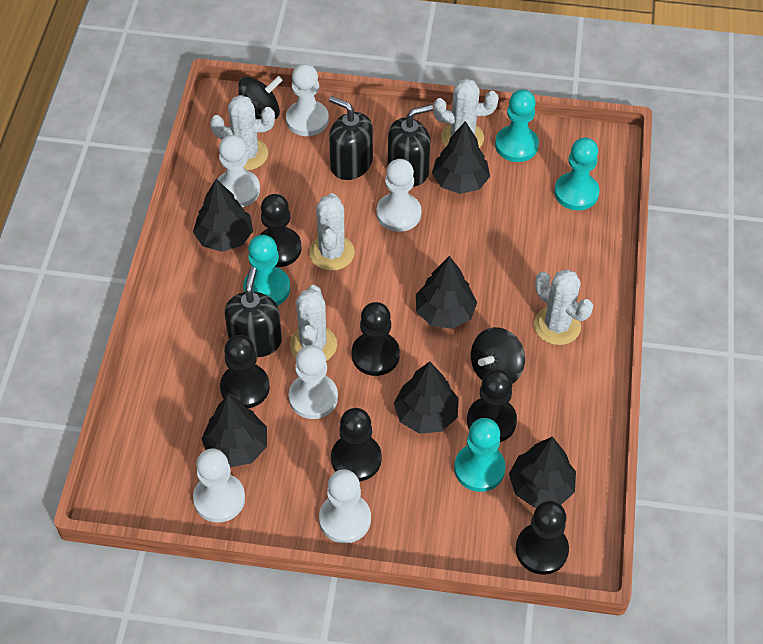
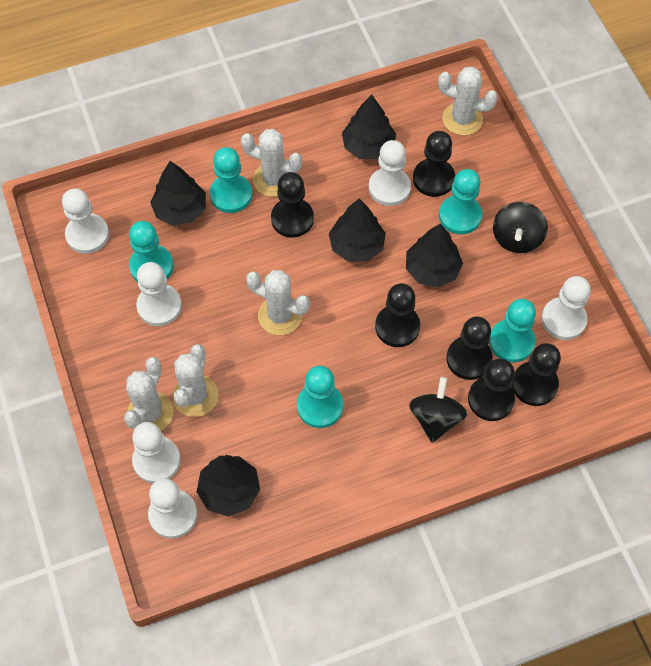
black soap dispenser: [225,267,282,357] [329,96,373,180] [388,104,433,186] = 3 -> none = 0
black tree: [193,179,253,252] [201,395,267,467] [394,361,459,434] [416,256,477,329] [432,121,490,194] [509,436,576,508] = 6 -> [150,161,206,226] [197,455,260,517] [329,198,386,262] [342,94,396,159] [406,223,463,287] = 5
turquoise pawn: [243,235,290,306] [454,418,506,492] [495,89,539,162] [554,138,600,210] = 4 -> [129,221,174,282] [210,147,252,213] [297,366,343,428] [439,169,482,234] [489,299,536,362] = 5

